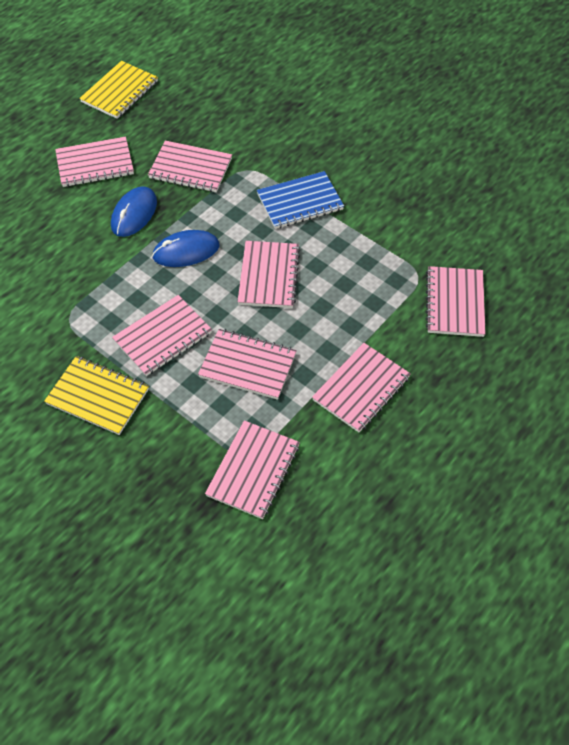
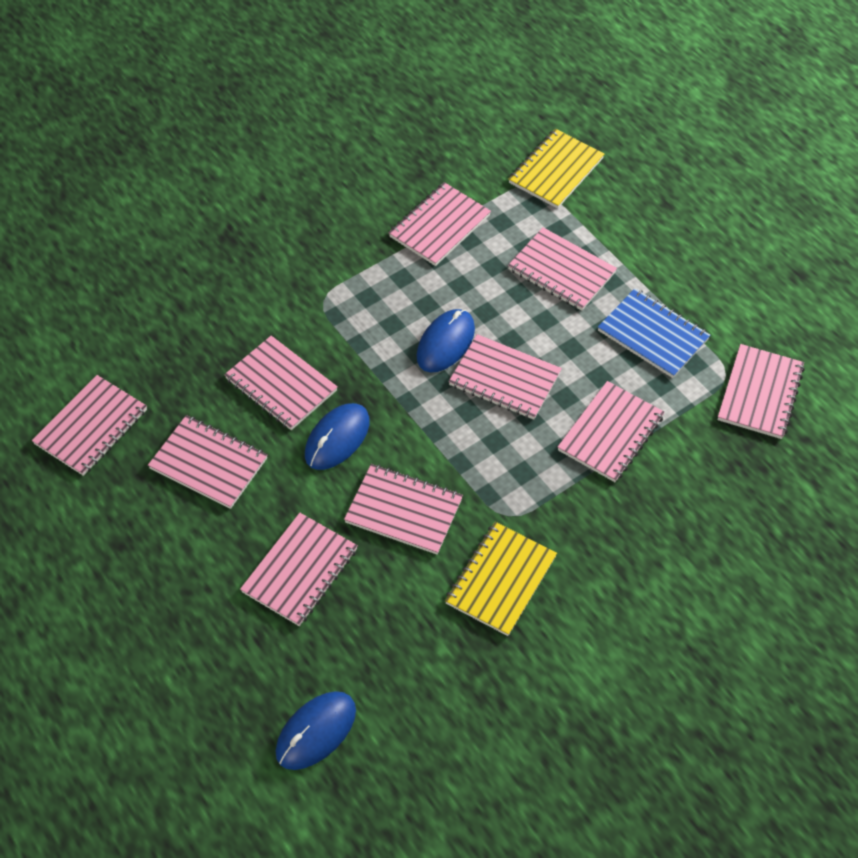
blue mouse: [111,186,157,237] [152,230,219,267] = 2 -> [275,691,356,770] [305,403,370,470] [416,309,475,373] = 3
pink notebook: [55,137,134,187] [112,295,212,376] [148,140,232,192] [198,329,297,400] [205,420,300,519] [237,241,300,308] [312,343,411,432] [426,266,486,337] = 8 -> [32,375,147,476] [148,415,267,509] [224,336,338,430] [240,513,358,626] [344,464,463,554] [389,182,491,266] [449,334,562,420] [508,227,617,311] [558,381,665,482] [717,344,805,439] = 10

